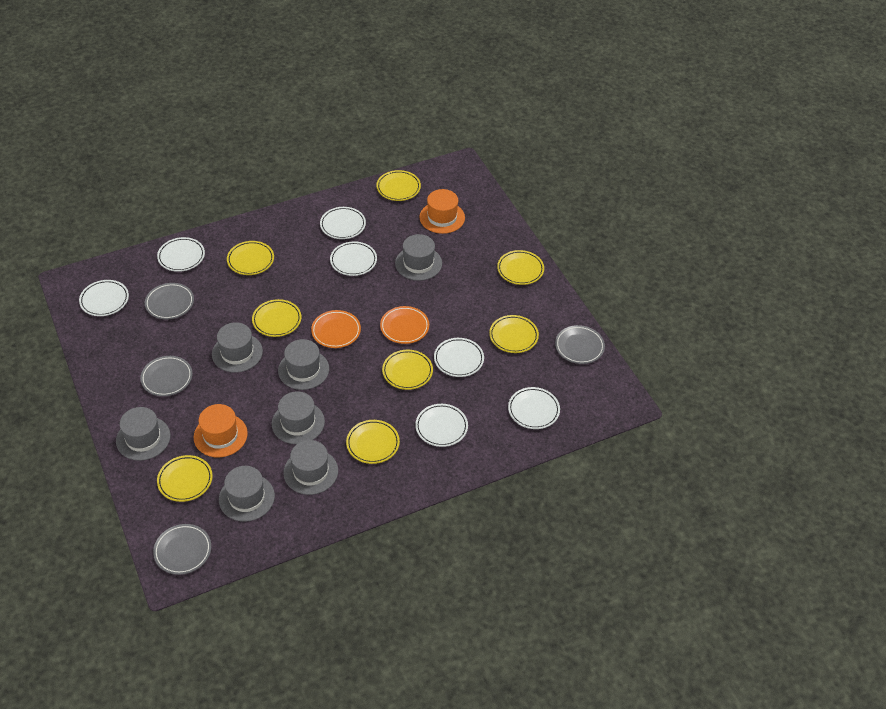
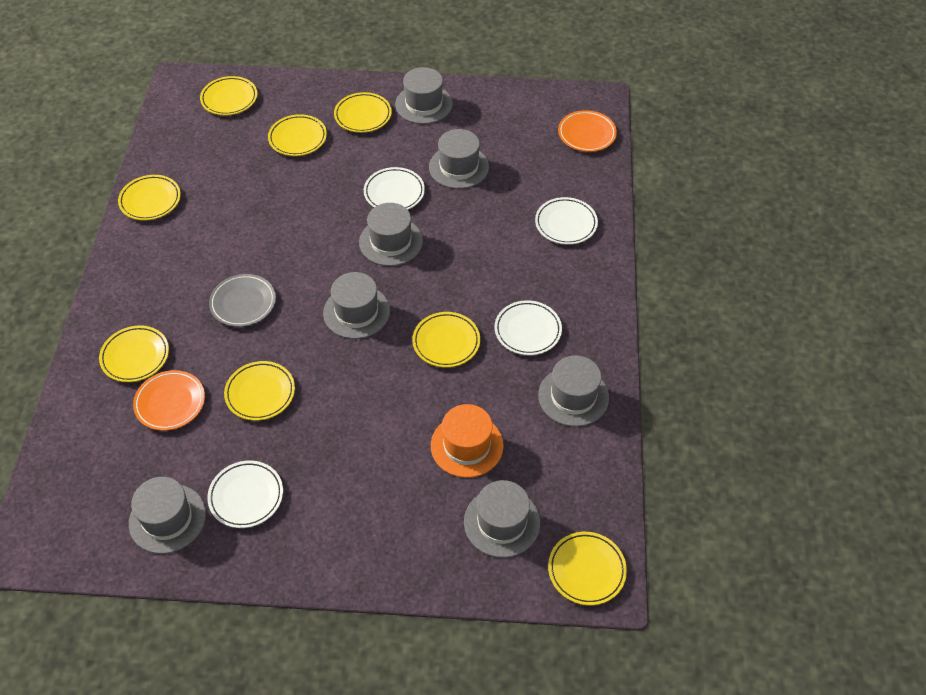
grey plate: [140,356,193,396] [145,283,194,319] [153,524,211,575] [555,325,605,364] = 4 -> [209,274,276,327] = 1
orange hat: [194,404,248,457] [419,189,465,234] = 2 -> [431,404,504,478] = 1
white plate: [79,280,129,316] [157,237,205,272] [320,207,366,239] [330,241,377,276] [415,404,468,447] [434,338,484,377] [508,387,560,429] = 7 -> [207,461,283,528] [364,167,425,210] [495,300,562,355] [535,197,598,245] = 4

